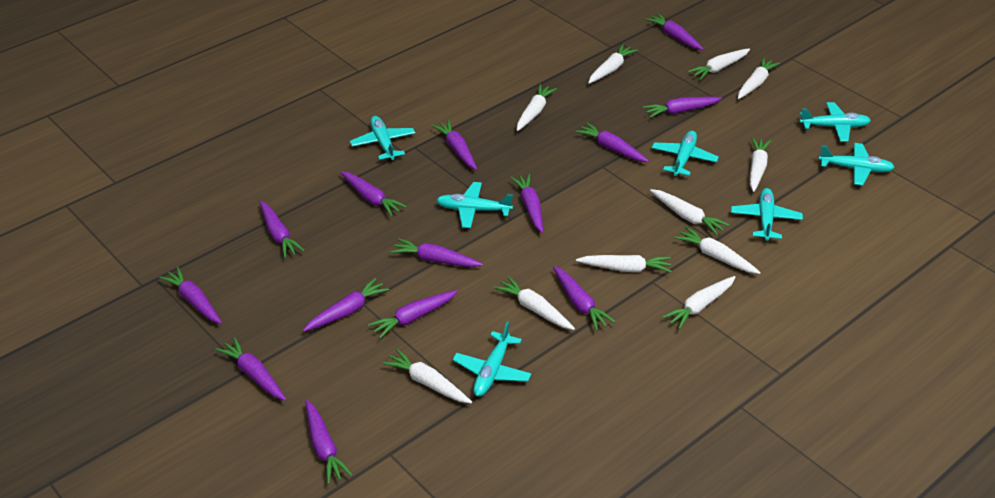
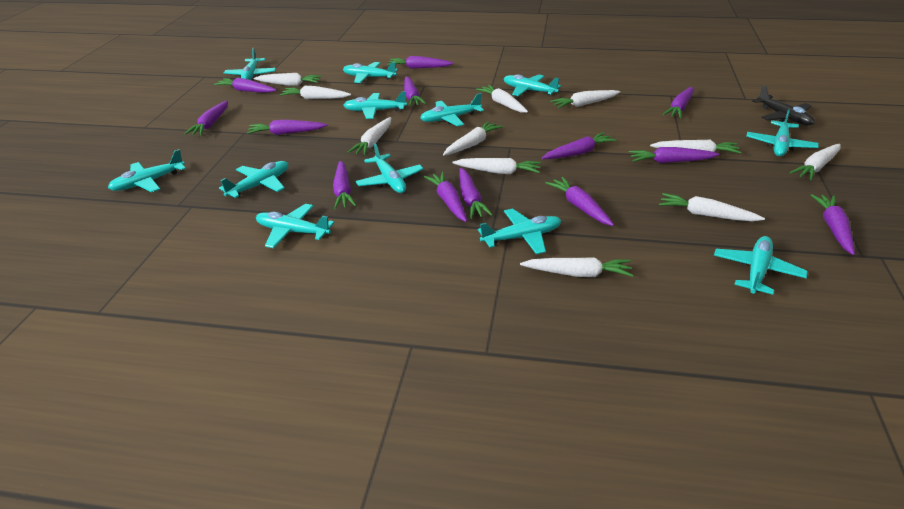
black plane: none = 0 -> [752,85,815,126] = 1
purple carrot: [159,267,222,324] [215,337,286,401] [260,201,305,258] [303,278,389,332] [305,400,353,484] [340,171,407,217] [368,290,458,339] [391,238,483,267] [432,120,477,170] [510,174,543,233] [553,266,616,331] [575,123,649,162] [643,97,722,118] [645,13,703,50] = 14 -> [184,101,228,136] [214,78,276,93] [247,120,327,135] [333,161,356,209] [387,56,454,69] [404,76,426,106] [424,172,467,222] [459,168,493,219] [542,132,616,159] [546,177,614,226] [629,147,719,163] [663,87,694,118] [810,194,855,255] = 13
turquoise plane: [350,116,415,160] [436,182,513,228] [453,321,532,396] [652,131,719,176] [731,188,803,241] [799,102,871,142] [818,143,895,186] = 7 -> [108,149,186,192] [219,161,288,198] [224,48,276,80] [256,204,335,248] [343,62,398,83] [343,91,407,119] [356,143,424,193] [420,93,484,126] [478,208,561,254] [504,74,561,96] [714,236,808,295] [746,109,819,156] = 12

